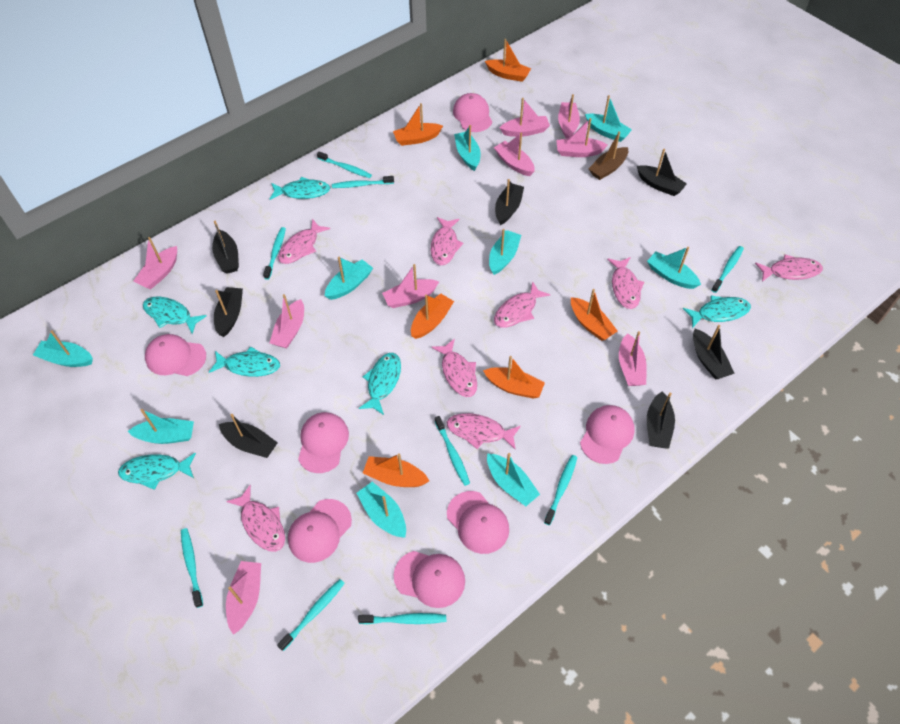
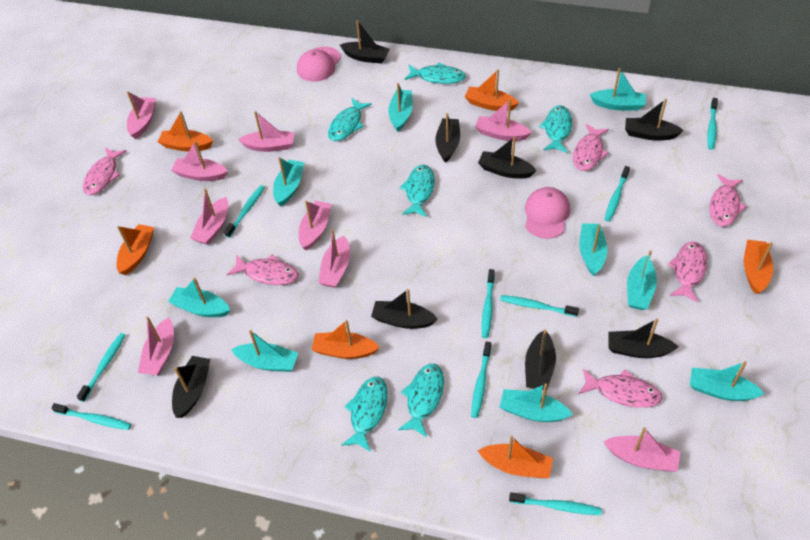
black boat: [212,221,239,274] [214,287,243,337] [219,414,278,458] [495,179,524,225] [637,149,687,196] [647,391,675,449] [693,325,735,379] = 7 -> [172,356,210,418] [340,20,390,64] [371,289,438,329] [435,113,460,163] [478,137,537,179] [525,329,556,390] [609,318,678,358] [625,99,684,141] = 8
brown boat: [589,131,628,180] = 1 -> none = 0
pink cap: [145,334,206,376] [288,499,352,563] [298,412,349,473] [394,551,465,608] [447,491,509,554] [453,93,492,132] [580,405,635,464] = 7 -> [297,46,341,82] [525,187,570,239] = 2
pink fish: [226,485,285,552] [278,219,330,264] [431,217,463,265] [431,338,477,397] [447,413,521,450] [494,281,551,328] [607,257,644,309] [755,255,823,282] = 8 -> [83,147,127,195] [227,254,298,285] [573,124,609,171] [578,369,662,408] [667,242,707,303] [709,174,747,227] = 6

